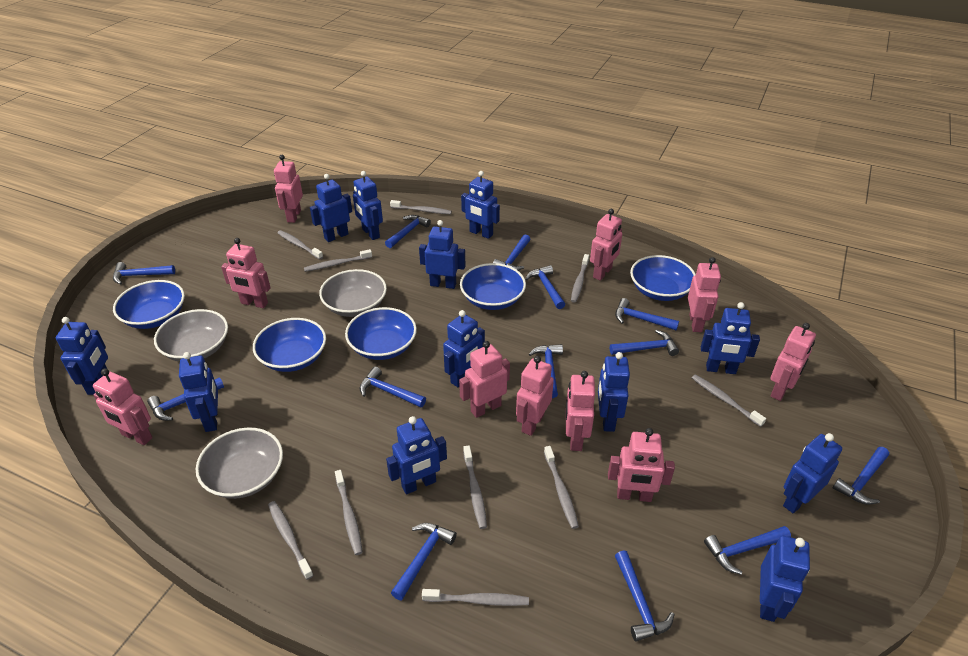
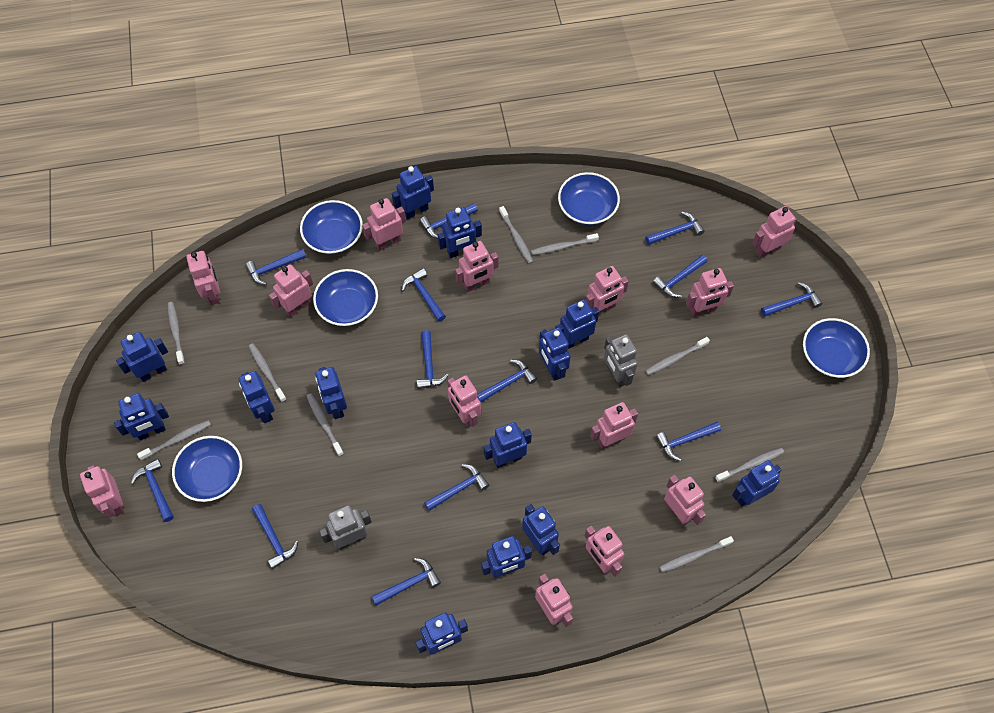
blue robot: [56,317,108,395] [179,352,218,432] [310,174,352,242] [353,171,383,240] [386,416,447,494] [419,220,465,289] [443,310,485,387] [461,171,500,239] [598,352,630,432] [701,302,760,374] [760,536,810,622] [783,433,842,513] = 12 -> [114,393,169,441] [116,332,168,382] [238,371,275,423] [315,367,347,419] [392,166,434,219] [416,613,468,655] [438,207,482,258] [481,536,532,578] [484,422,532,468] [522,504,560,555] [539,327,571,381] [555,300,599,349] [732,460,781,507] = 13
grey bowl: [154,309,228,362] [196,427,283,499] [319,269,387,317] = 3 -> none = 0
grey robot: none = 0 -> [319,505,372,549] [604,334,638,387] = 2
grey toothbrush: [268,501,313,580] [277,230,323,259] [304,249,372,272] [335,470,363,555] [390,200,452,214] [422,589,529,606] [463,446,487,529] [544,446,579,529] [571,254,589,303] [692,374,766,427] = 10 -> [137,420,211,460] [168,302,185,365] [248,343,287,402] [307,393,344,457] [499,206,533,264] [531,233,599,255] [645,337,710,375] [659,536,734,573] [715,448,784,482] = 9
pink robot: [93,369,152,445] [221,238,271,308] [274,155,303,223] [459,341,510,418] [516,356,554,436] [565,371,595,451] [590,209,622,281] [608,428,675,502] [688,257,721,332] [770,323,816,401] = 10 -> [80,465,124,518] [186,251,220,305] [269,264,313,317] [362,198,406,251] [448,375,481,428] [455,241,499,292] [535,574,573,627] [585,526,624,577] [586,266,629,315] [590,402,638,449] [664,475,706,526] [686,268,734,317] [752,206,797,258] = 13

